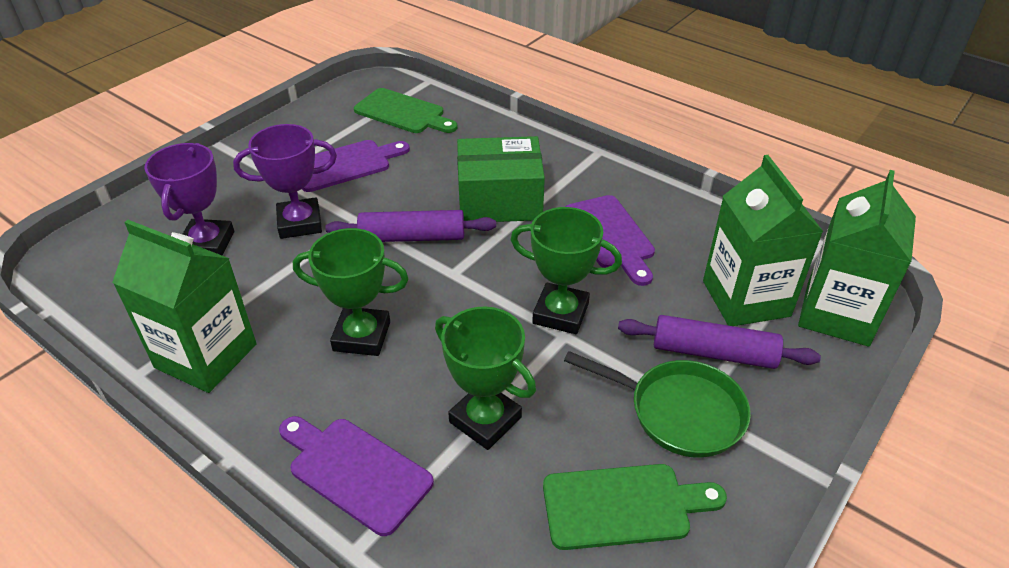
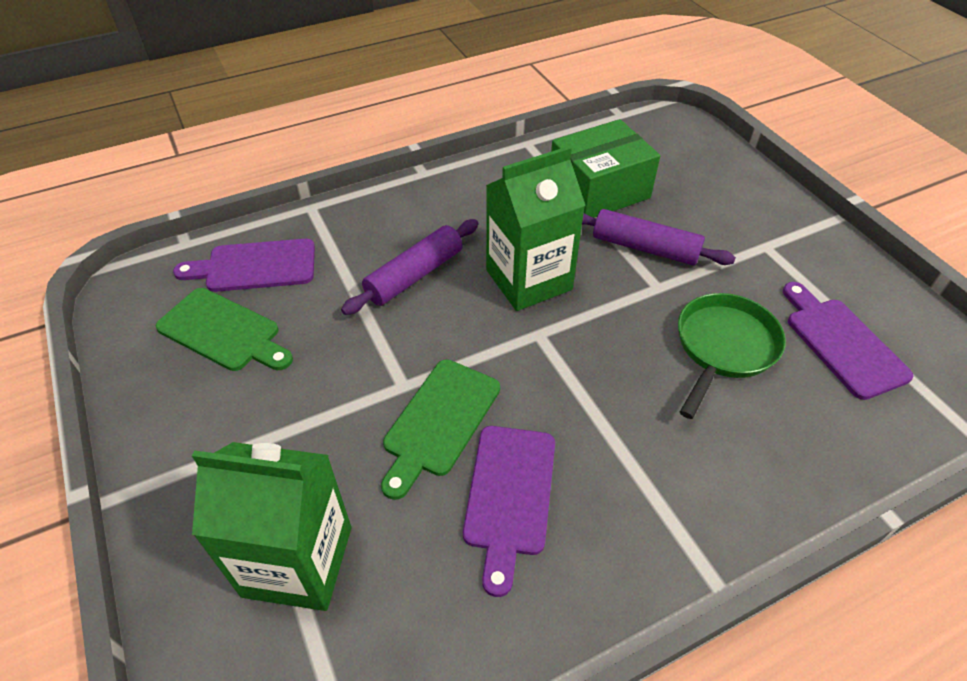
green carton: [112,220,257,393] [703,155,824,326] [798,170,916,347] = 3 -> [192,442,351,611] [486,146,585,311] = 2
green trophy: [293,228,409,356] [435,306,536,450] [510,207,622,334] = 3 -> none = 0
purple trophy: [144,143,234,255] [233,124,337,239] = 2 -> none = 0

